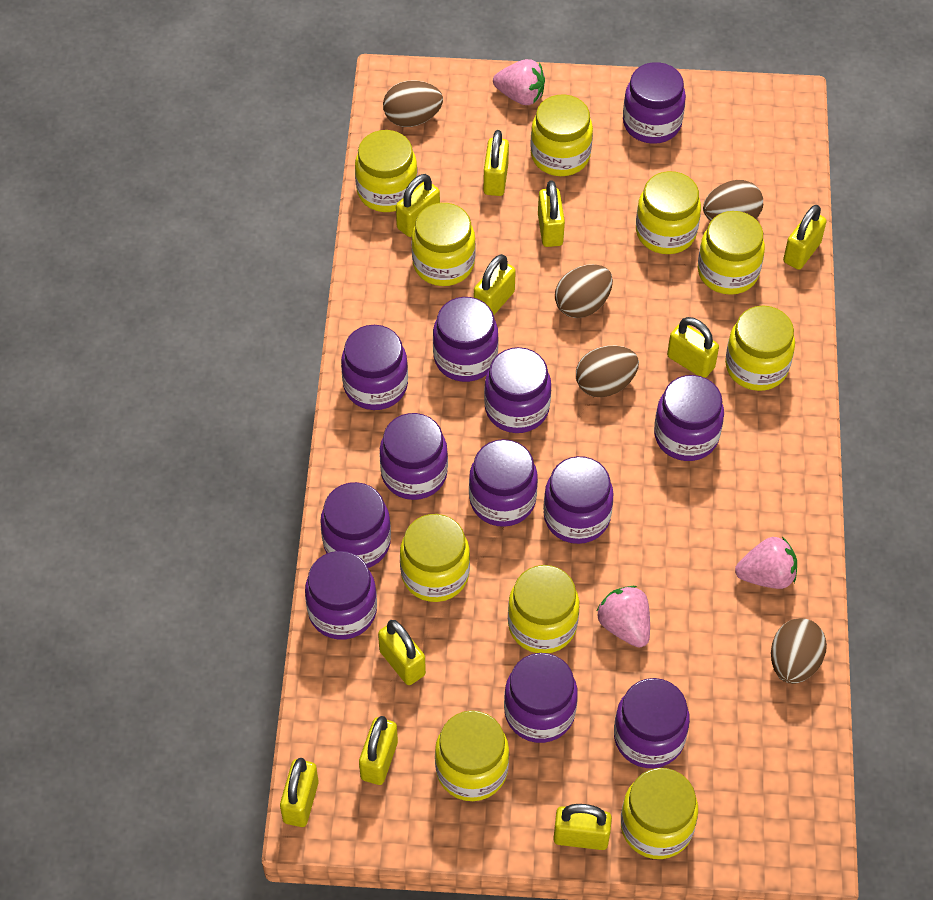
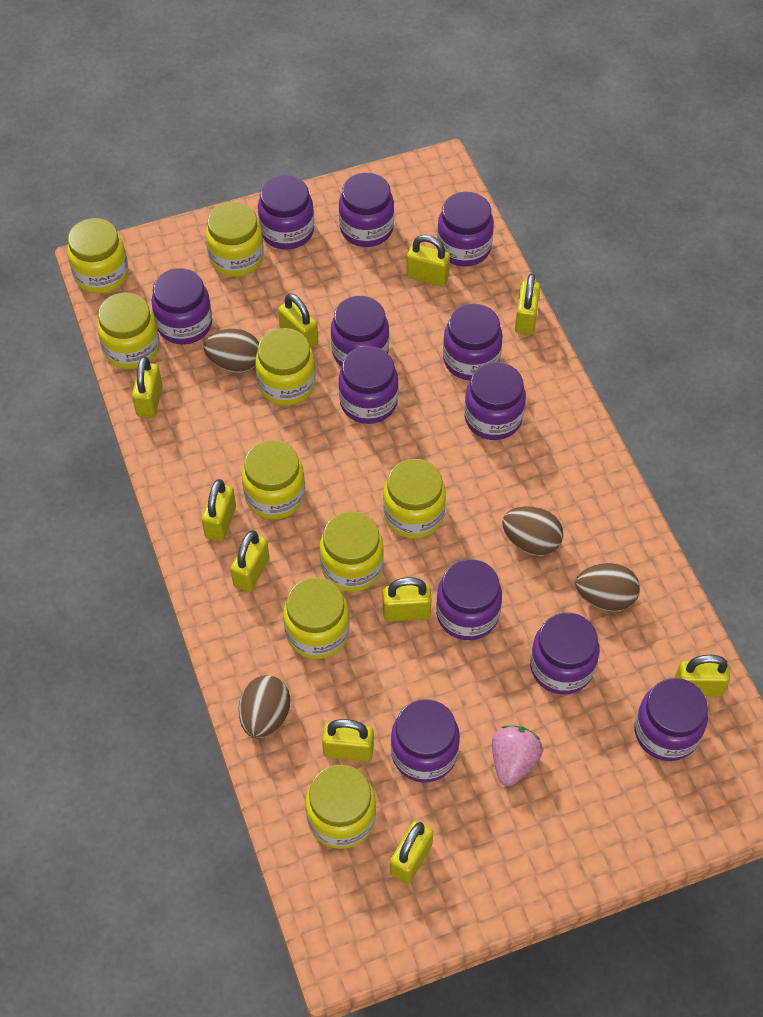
brown egg: [383,81,443,127] [555,264,613,318] [576,346,639,397] [703,180,763,221] [771,618,827,684] = 5 -> [204,329,259,373] [239,675,290,739] [502,506,563,556] [575,563,640,612] = 4
pink strawberry: [493,59,545,105] [597,586,650,647] [735,537,797,589] = 3 -> [492,726,543,786] = 1
yellow jar: [355,130,418,212] [400,514,470,602] [412,203,476,286] [435,710,509,801] [508,565,579,653] [530,95,593,176] [621,768,698,859] [636,171,701,254] [698,211,765,295] [725,306,795,391] = 10 -> [67,218,129,294] [97,293,160,369] [206,202,264,277] [242,440,305,519] [255,328,316,405] [283,577,350,659] [306,764,376,849] [320,511,384,592] [383,459,446,539] = 9

